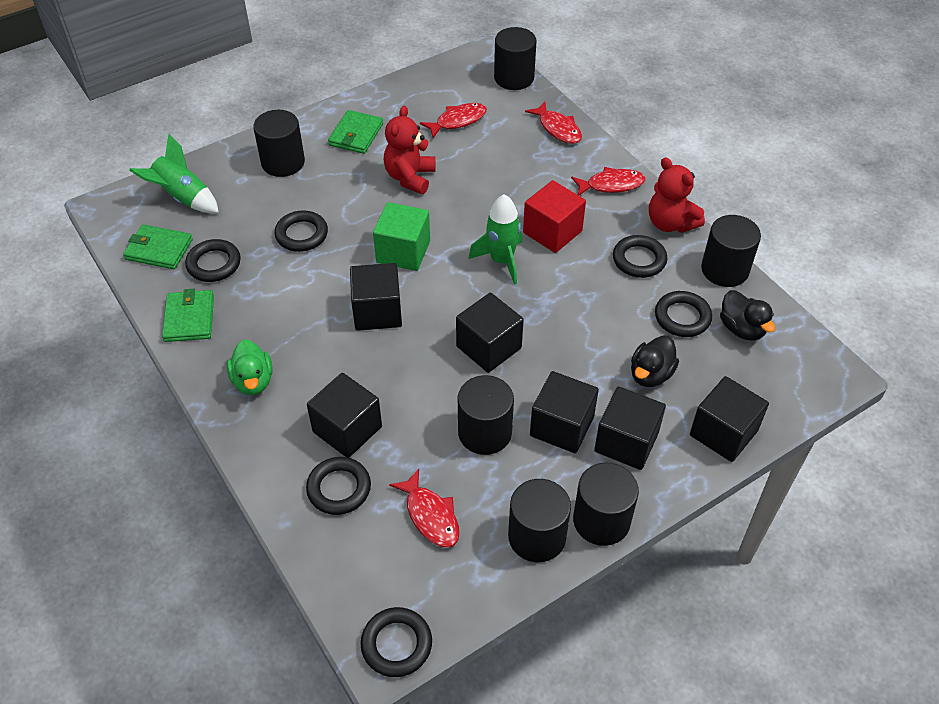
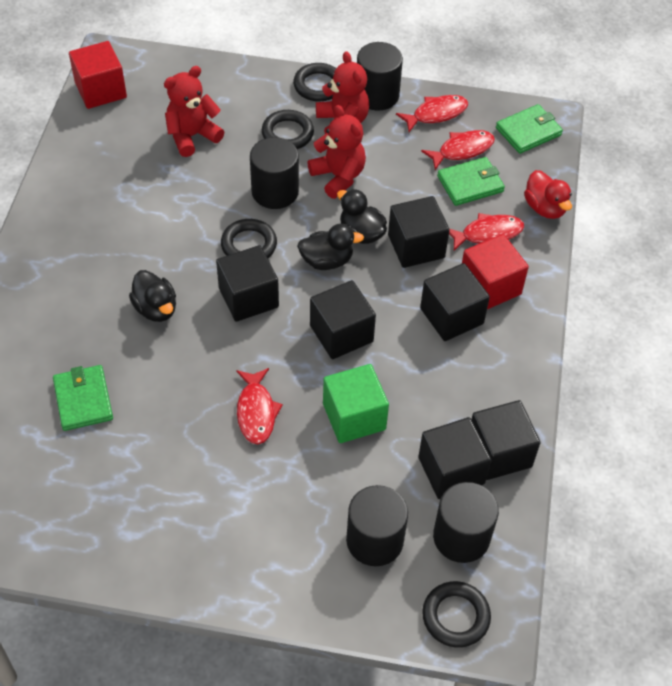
black cylinder: [253,110,305,177] [458,375,514,455] [494,27,537,90] [508,479,571,562] [573,463,639,546] [701,215,761,287] = 6 -> [250,137,299,209] [346,485,408,566] [357,42,403,111] [433,482,499,563] = 4
black duck: [631,335,679,387] [720,290,775,341] = 2 -> [129,270,176,322] [297,224,364,270] [337,189,387,244] = 3
black ring: [185,239,241,282] [274,210,328,252] [306,457,371,515] [361,607,432,677] [613,235,667,278] [655,291,712,337] = 6 -> [221,219,277,258] [262,110,314,149] [293,63,336,102] [422,581,491,648] = 4
green duck: [227,339,273,395] = 1 -> none = 0
green rocket: [129,134,219,213] [468,194,522,285] = 2 -> none = 0
red cube: [523,180,586,253] = 1 -> [69,41,127,109] [462,234,529,309] = 2
red duck: none = 0 -> [524,170,572,219] = 1
red teddy bear: [384,106,435,194] [649,157,705,233] = 2 -> [164,66,224,157] [307,105,366,199] [316,51,369,134] = 3

